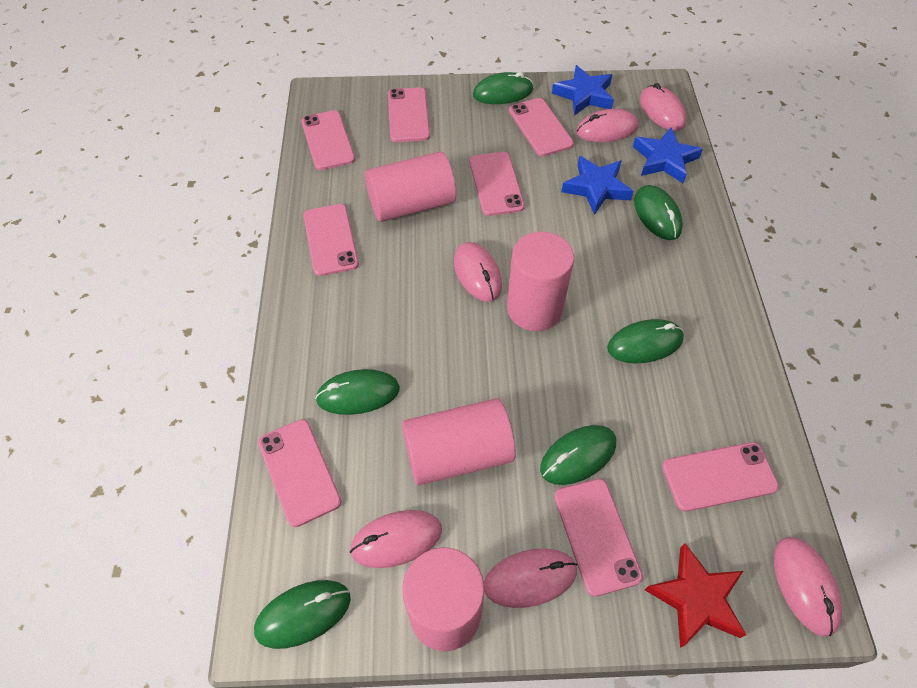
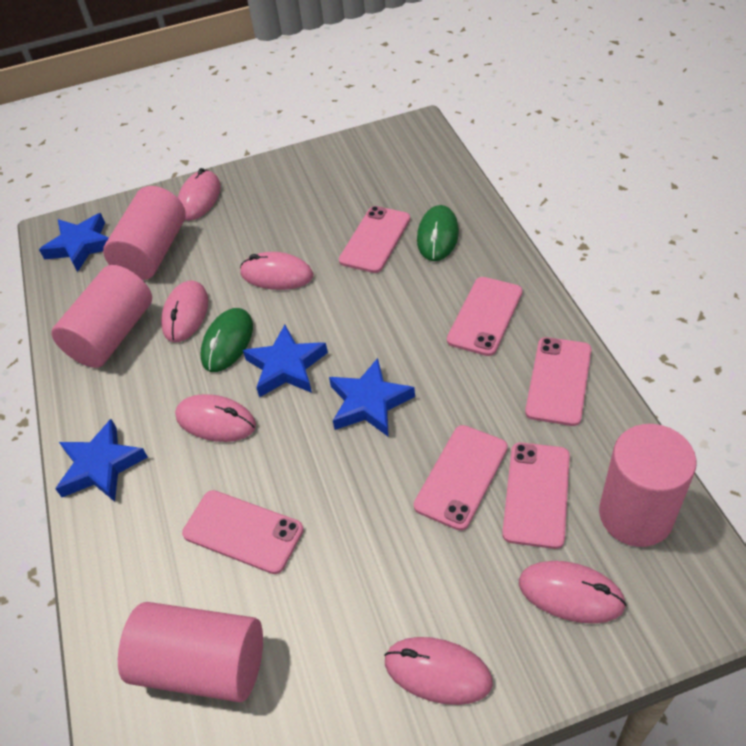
blue star: [552,65,614,116] [561,156,634,215] [633,127,703,183] = 3 -> [39,213,109,272] [55,419,148,502] [243,325,328,397] [329,358,415,437] = 4
green mouse: [254,580,351,649] [315,369,400,415] [473,72,534,104] [540,425,616,485] [607,319,684,363] [634,185,683,240] = 6 -> [200,308,253,372] [417,205,459,261] = 2
pink phone: [258,419,342,527] [301,110,355,170] [304,204,359,276] [388,87,430,142] [470,152,525,216] [509,98,574,157] [554,479,643,597] [662,442,779,512] = 8 -> [182,490,304,574] [339,206,410,273] [414,425,508,531] [447,277,522,356] [502,442,570,549] [525,337,591,426] = 6
red star: [645,543,746,648] = 1 -> none = 0

